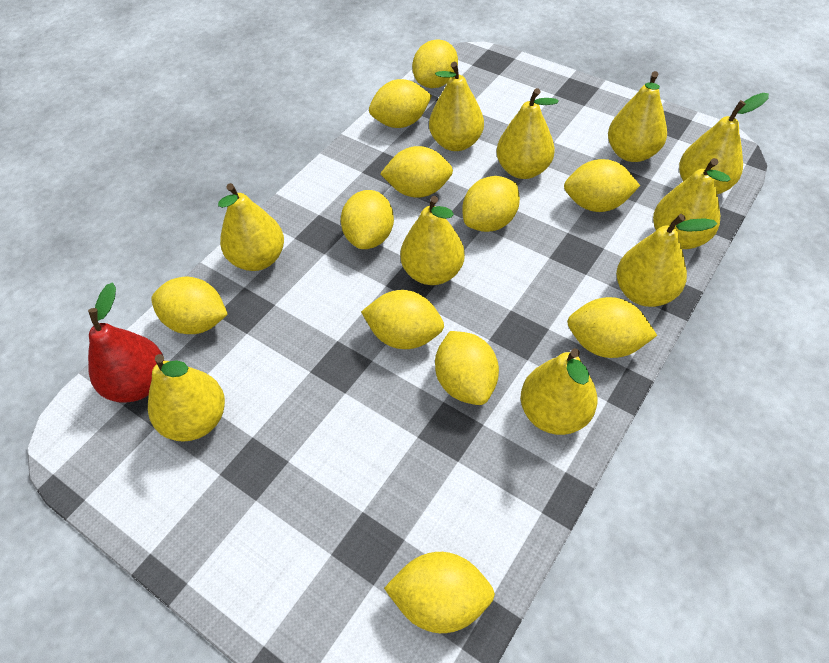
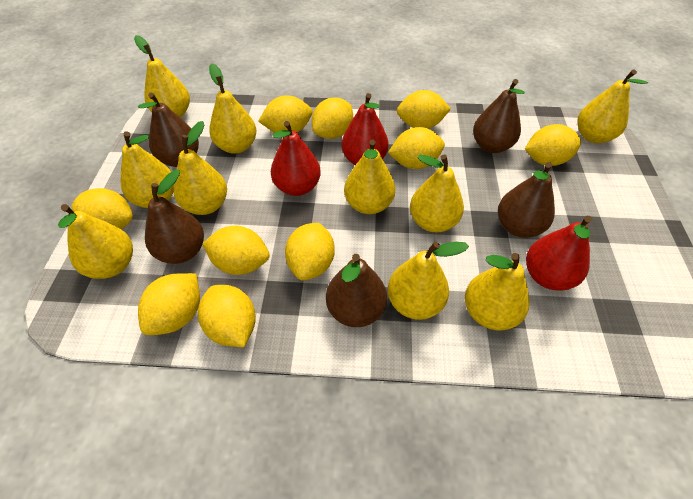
brown pear: none = 0 -> [138,92,199,167] [145,170,204,264] [326,254,387,327] [473,79,525,153] [498,162,555,238] = 5
red pear: [88,283,163,403] = 1 -> [271,121,321,196] [341,93,389,165] [526,216,592,290] = 3
yellow lemon: [151,277,228,334] [341,190,394,249] [361,290,444,349] [369,79,432,128] [380,146,453,198] [384,552,495,633] [412,39,458,88] [435,331,499,405] [462,176,520,232] [564,159,640,212] [567,297,657,358] = 11 -> [71,188,133,230] [138,273,200,335] [198,285,256,347] [202,226,270,275] [258,95,312,133] [285,223,335,281] [312,98,353,139] [388,127,445,169] [397,90,451,128] [525,124,581,166] = 10

